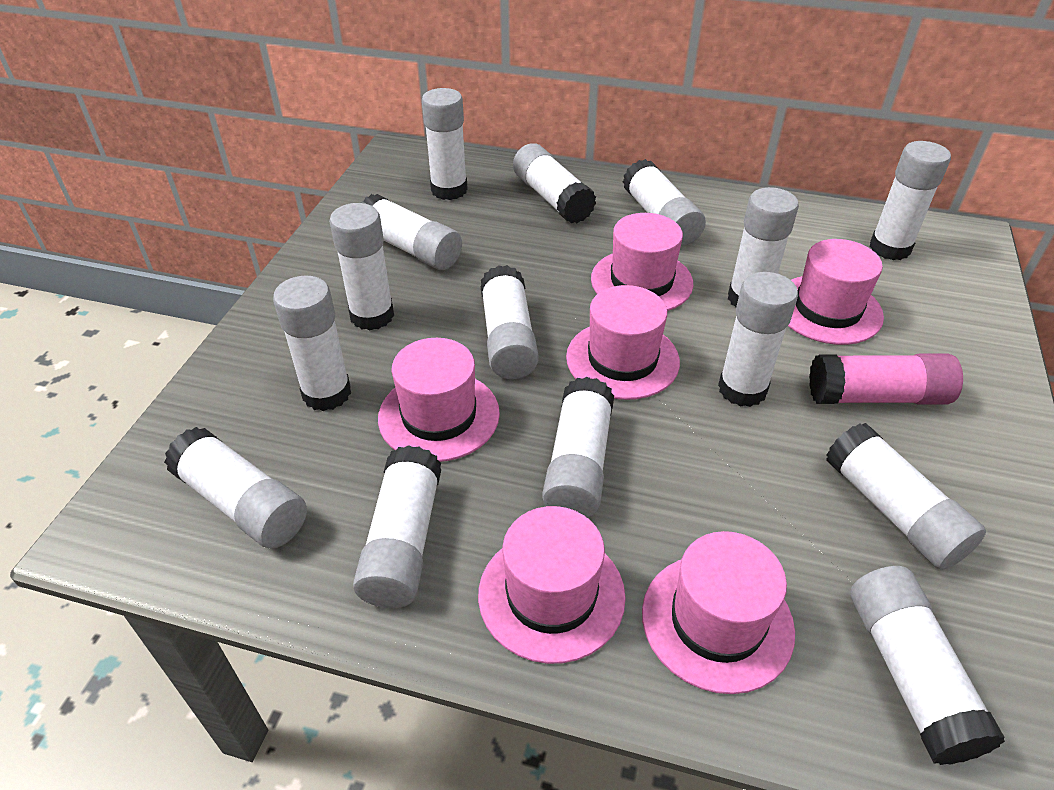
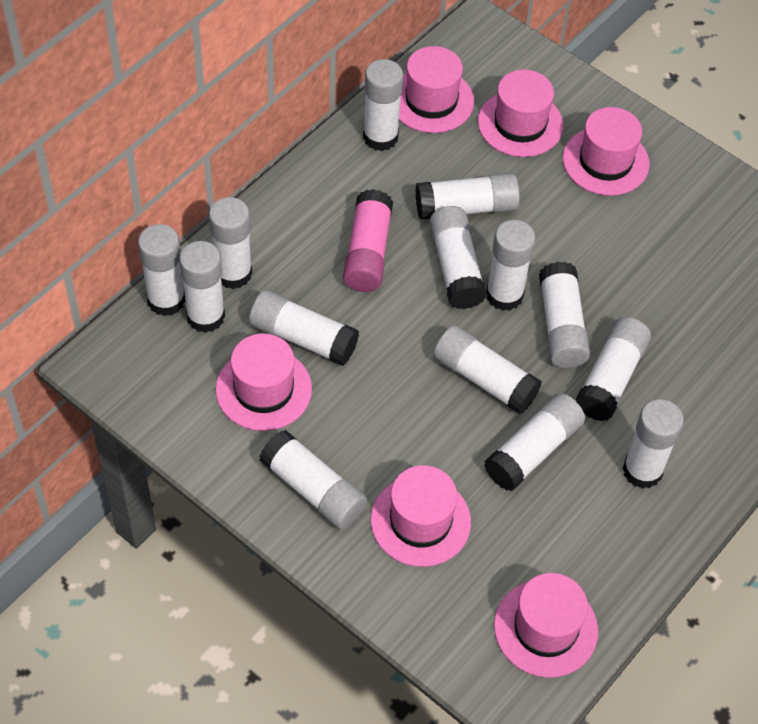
white glue stick: [164,427,307,549] [273,276,351,411] [329,203,394,330] [353,445,441,608] [361,194,462,270] [422,88,468,200] [481,265,539,379] [513,143,596,223] [542,377,614,518] [623,159,706,246] [718,272,798,407] [728,187,799,307] [826,423,986,570] [850,566,1005,765] [869,141,951,260] = 15 -> [138,224,186,316] [179,241,225,333] [209,197,252,289] [249,290,359,366] [259,430,367,529] [363,59,403,151] [415,173,520,220] [429,206,486,309] [433,325,542,414] [484,393,585,491] [486,220,536,311] [539,262,590,368] [576,317,651,421] [622,399,684,489] = 14

